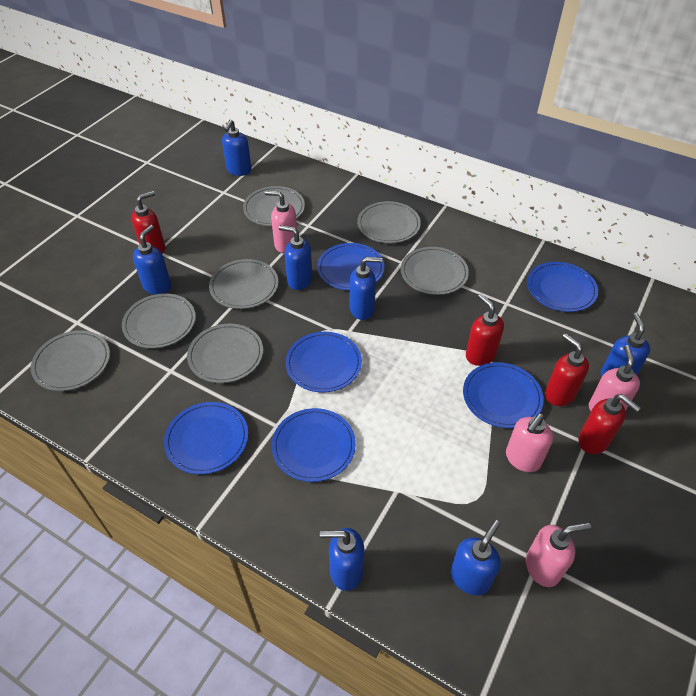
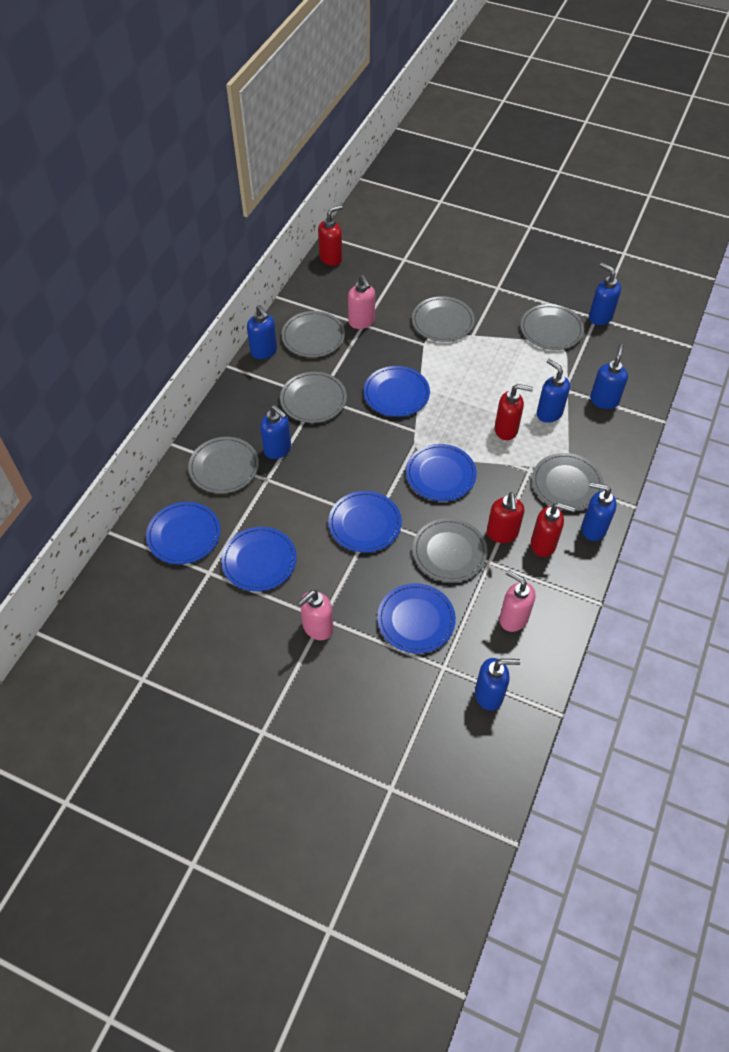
pink soap dispenser: [265,190,297,253] [506,413,553,472] [526,522,591,587] [589,345,640,411] = 4 -> [298,590,333,640] [348,275,375,329] [499,570,535,632] = 3

